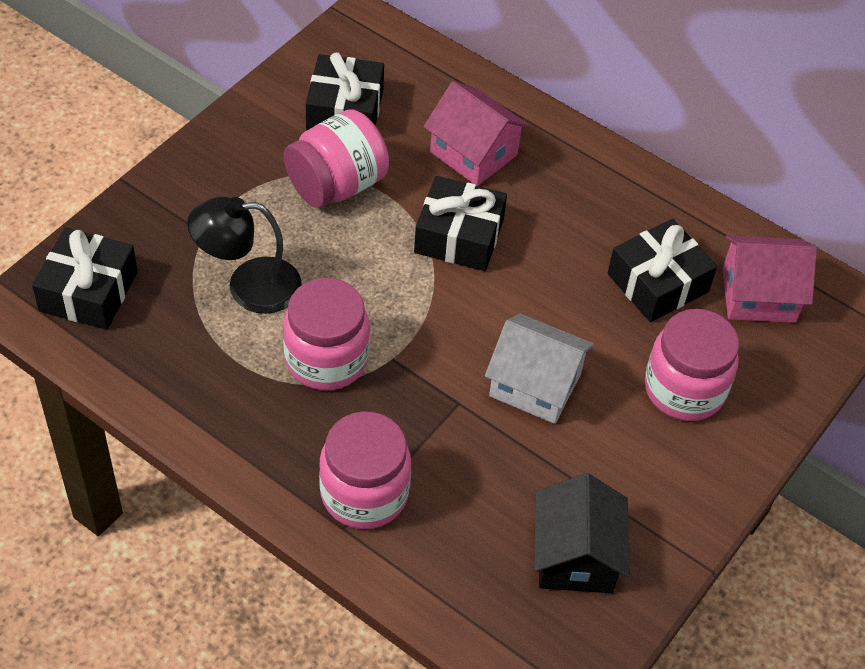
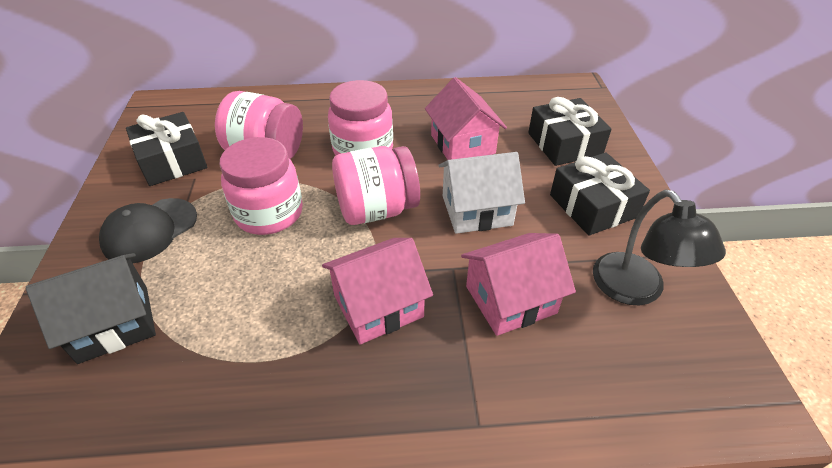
black cap: none = 0 -> [99,198,197,263] = 1
black gift: [32,228,138,330] [306,52,384,131] [414,176,507,271] [608,219,717,322] = 4 -> [126,112,207,186] [528,97,612,166] [550,152,650,236] = 3
pink house: [424,81,530,186] [722,236,817,323] = 2 -> [322,238,433,345] [425,77,507,160] [461,233,576,336] = 3

